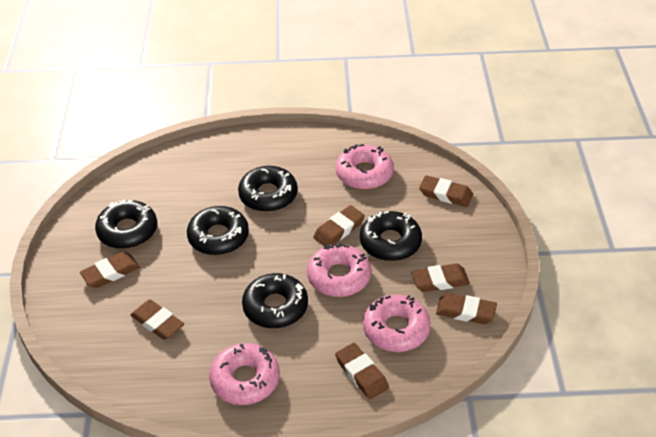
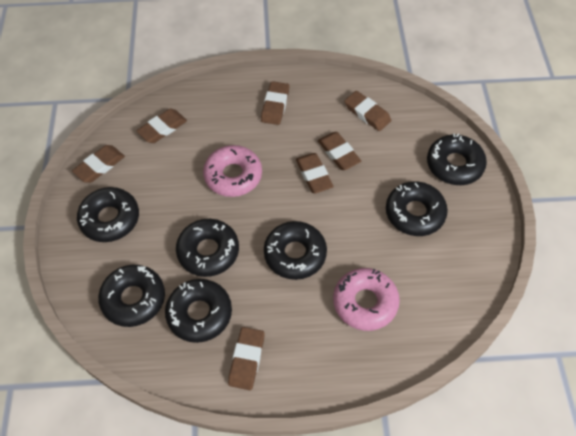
black donut: [95,199,157,249] [187,206,249,255] [238,166,298,212] [242,273,308,328] [360,211,422,261] = 5 -> [77,187,139,242] [98,265,165,327] [165,279,232,343] [176,219,239,277] [264,221,327,280] [386,181,448,236] [427,133,487,185] = 7
pink donut: [209,343,280,405] [307,243,371,297] [335,144,394,189] [363,295,431,352] = 4 -> [203,145,262,197] [333,268,400,331] = 2

